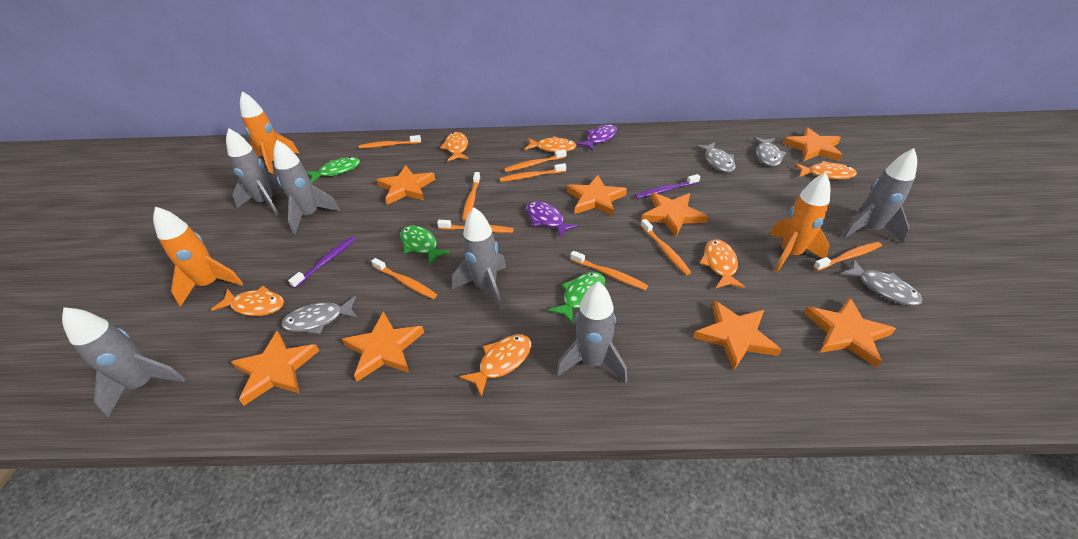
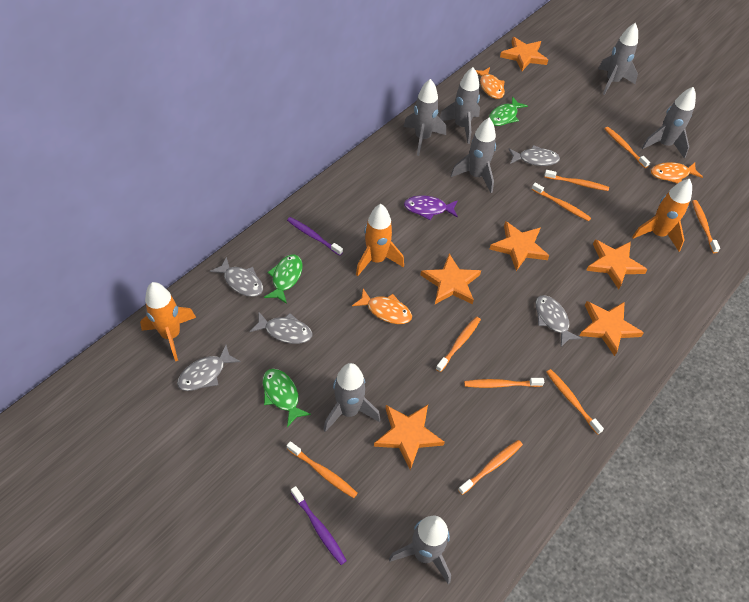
grey fish: [281,296,358,334] [696,142,736,172] [753,137,787,167] [840,259,923,306] = 4 -> [177,345,241,391] [210,257,263,297] [249,312,313,344] [508,145,560,166] [535,295,582,347] = 5
grey rocket: [62,307,185,417] [226,128,282,215] [273,140,340,234] [452,207,506,310] [556,282,627,384] [842,148,917,244] = 6 -> [323,363,380,432] [389,516,451,584] [404,79,446,156] [440,67,480,144] [451,118,496,193] [598,23,638,95] [642,87,696,159] = 7
orange fish: [211,286,284,316] [440,132,469,161] [459,334,531,397] [525,136,577,152] [699,239,745,288] [794,161,857,179] = 6 -> [352,289,412,324] [476,67,505,99] [651,162,703,183] = 3
orange star: [231,331,320,405] [342,311,424,382] [377,165,435,205] [567,175,627,216] [641,192,708,237] [693,300,782,370] [783,127,842,161] [804,298,896,368] = 8 -> [374,405,445,470] [421,254,481,304] [490,221,549,271] [500,37,548,71] [579,301,644,356] [586,240,648,289] = 6
purple fish: [526,201,579,238] [576,124,617,151] = 2 -> [404,196,458,220] = 1

